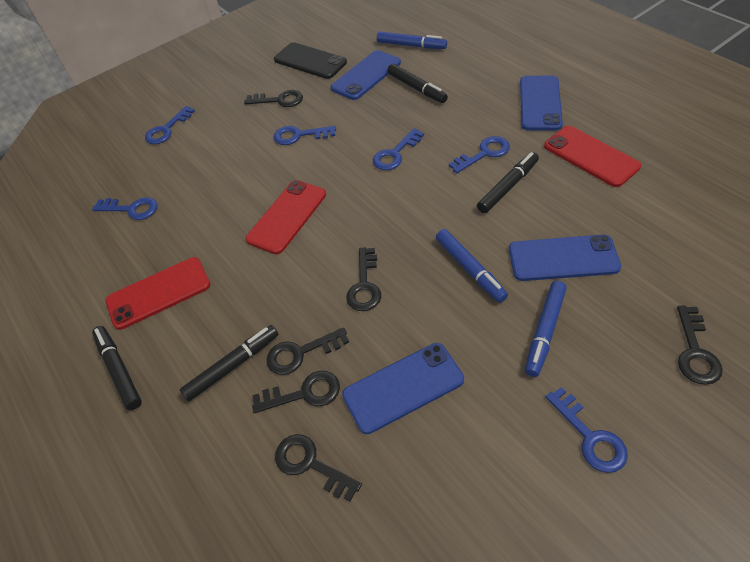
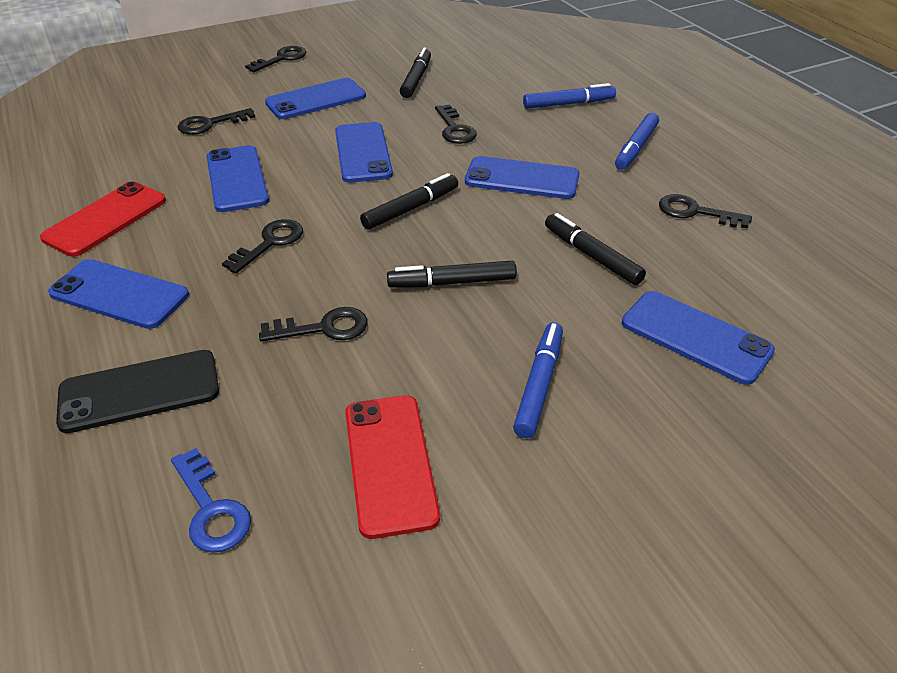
blue key: [92,197,158,220] [145,106,195,144] [274,126,336,145] [373,128,424,170] [449,136,510,173] [546,387,628,473] = 6 -> [171,448,251,553] = 1
blue phone: [331,50,401,100] [342,343,464,434] [509,234,621,281] [520,76,563,130] = 4 -> [48,259,189,329] [206,145,269,212] [265,78,366,119] [335,122,393,183] [465,156,579,199] [622,291,775,385] = 6
red phone: [105,257,211,330] [245,180,326,254] [544,126,641,187] = 3 -> [40,181,166,257] [345,395,440,539] = 2

